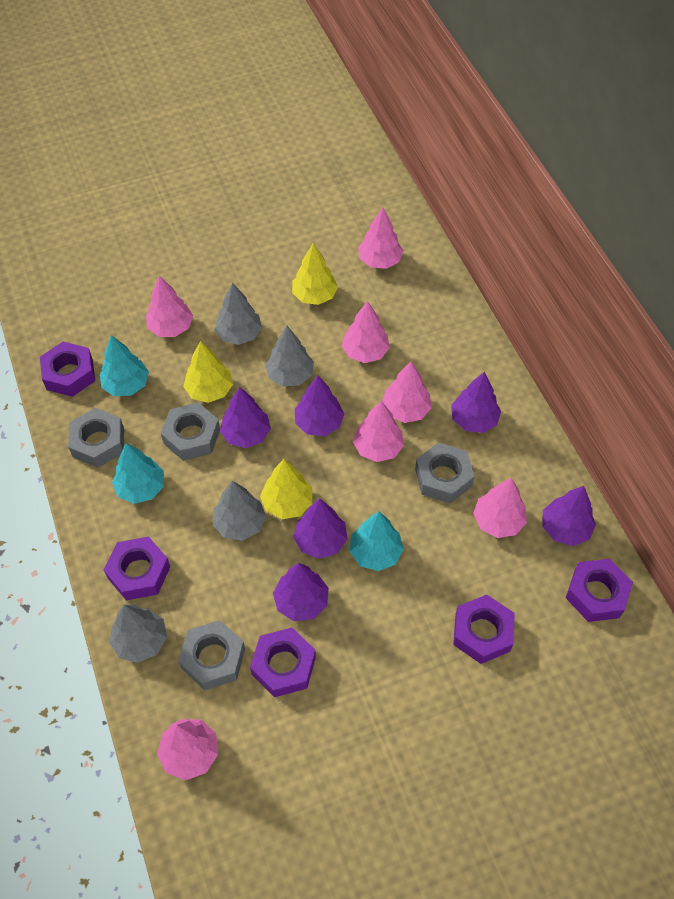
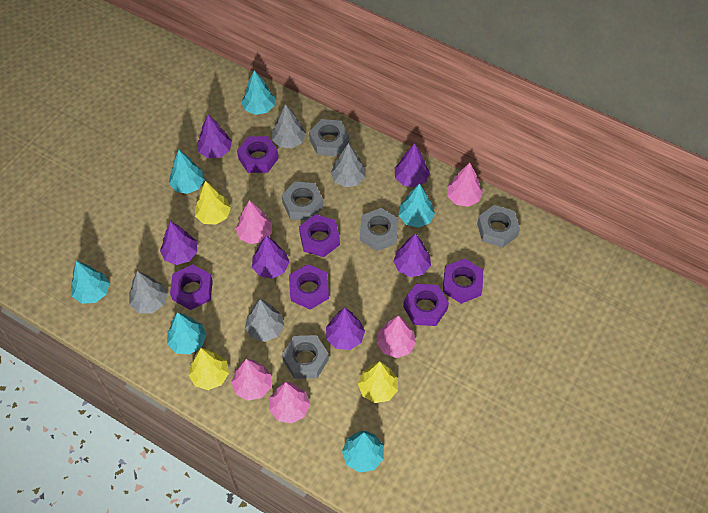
grey nut: [68,408,124,468] [161,402,220,461] [178,620,245,690] [415,443,474,504] = 4 -> [282,181,324,221] [282,335,329,379] [309,119,349,156] [360,208,398,251] [477,205,520,248] = 5
pink tree: [146,276,193,337] [157,719,218,780] [342,301,390,363] [353,401,404,462] [358,207,403,269] [382,362,431,423] [473,478,527,538] = 7 -> [231,359,272,401] [236,200,272,244] [269,382,310,423] [376,315,416,358] [447,163,483,207] = 5
purple nut: [40,342,95,397] [104,537,170,600] [250,628,316,697] [453,595,515,664] [566,559,633,622] = 5 -> [170,264,213,310] [237,136,279,173] [289,264,329,310] [299,214,340,257] [403,284,449,326] [443,258,483,304] = 6
turquoise tree: [100,335,149,396] [112,443,164,504] [349,511,404,571] = 3 -> [71,261,109,304] [167,312,206,355] [169,150,205,194] [241,70,275,115] [342,431,384,473] [399,183,435,228] = 6

